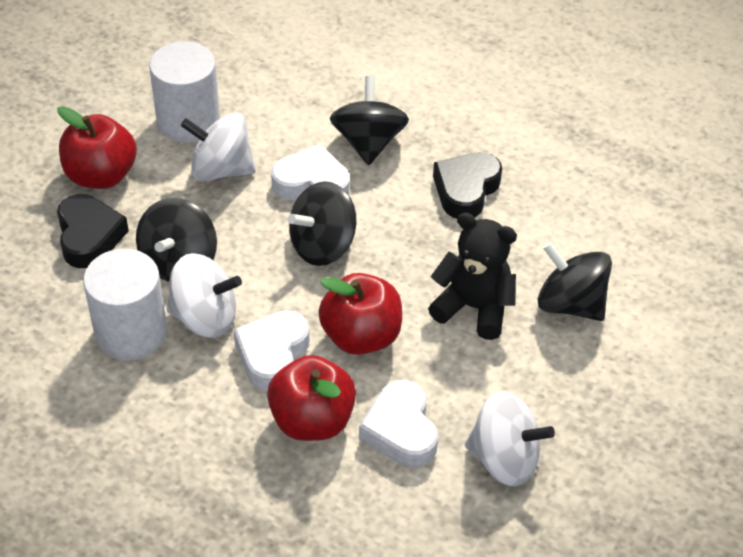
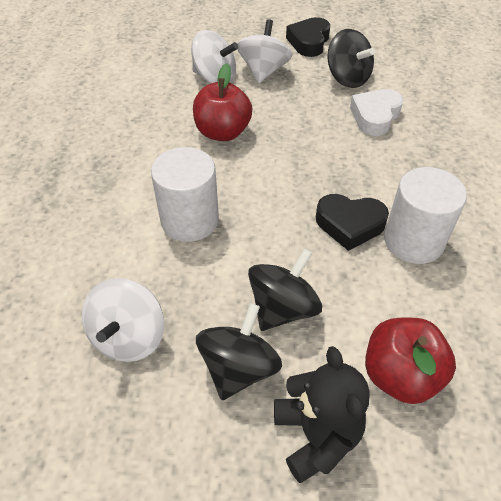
black spinning top: [136,198,217,282] [288,181,356,266] [330,76,409,165] [537,242,612,321] = 4 -> [196,303,282,400] [248,248,322,331] [327,29,375,88] = 3
red apple: [57,106,137,189] [267,355,356,441] [318,273,402,355] = 3 -> [193,63,252,141] [365,318,456,404] = 2
white heart: [233,310,310,391] [271,144,350,200] [359,380,438,468] = 3 -> [350,89,404,136] = 1

